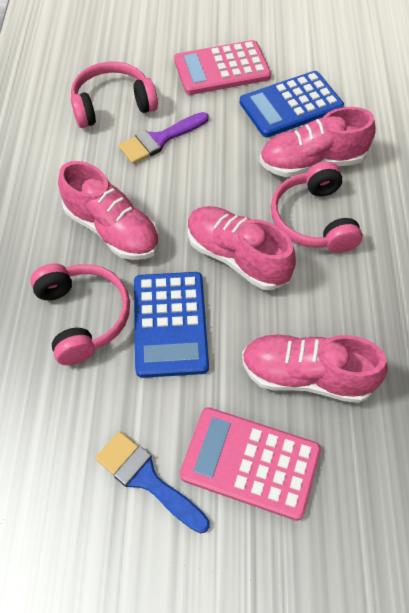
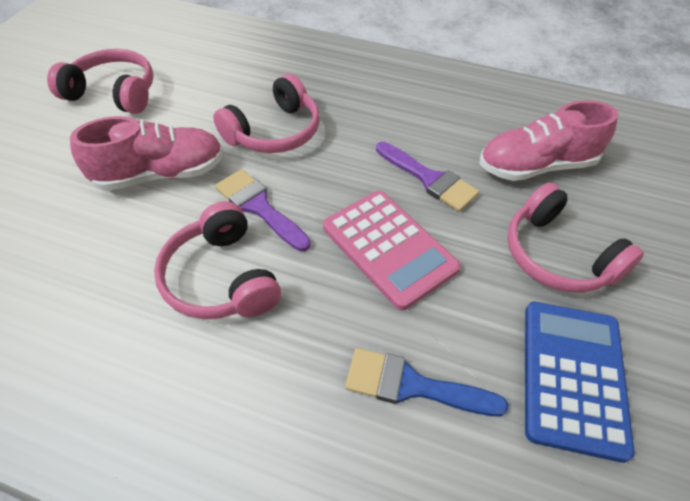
blue calculator: [134,272,209,378] [240,71,344,137] = 2 -> [525,302,635,463] = 1
pink calculator: [174,40,271,95] [180,407,321,521] = 2 -> [323,191,461,310] = 1
pink headphones: [30,263,130,365] [71,61,158,128] [271,162,363,253] = 3 -> [47,49,154,114] [154,201,281,319] [213,74,320,153] [507,183,644,292] = 4
pink shoe: [58,161,159,260] [188,206,296,290] [242,334,388,403] [259,107,376,177] = 4 -> [70,116,224,191] [480,100,618,181] = 2
purple brush: [118,112,209,164] = 1 -> [215,169,311,251] [376,142,479,212] = 2

